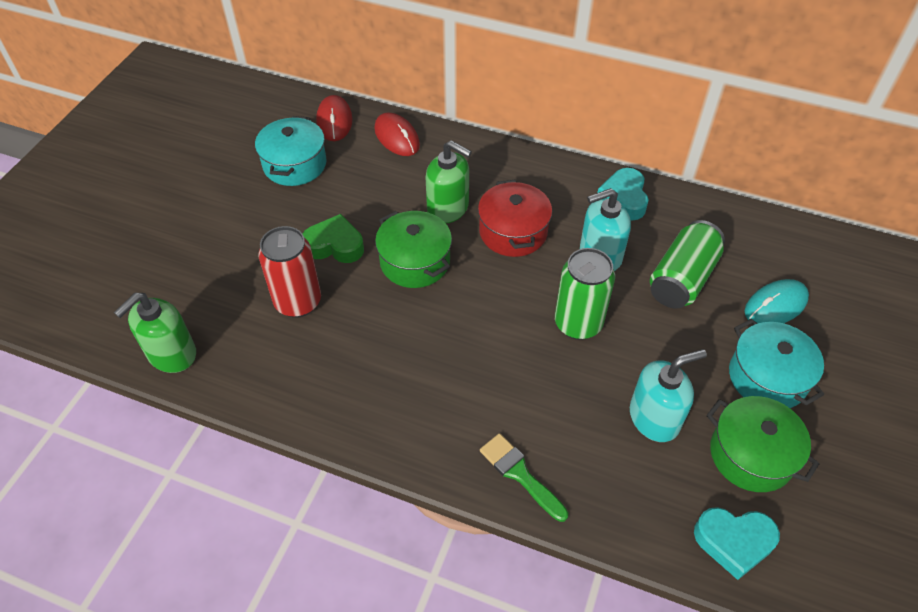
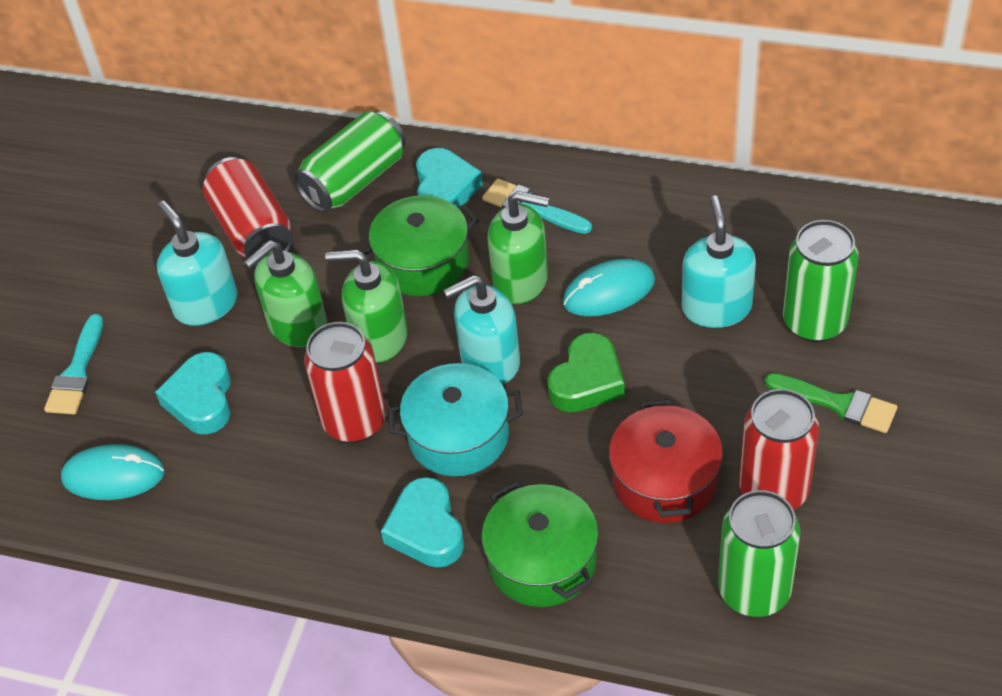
green can: [555,248,615,340] [650,220,725,309] = 2 -> [293,110,406,213] [718,490,800,617] [783,220,858,342] = 3
green soap dispenser: [114,293,196,373] [425,140,472,223] = 2 -> [244,241,327,347] [325,249,408,363] [488,191,549,304] = 3
red can: [258,226,321,318] = 1 -> [203,157,293,266] [304,322,386,443] [739,389,819,510] = 3
red mouse: [316,95,353,141] [374,113,420,156] = 2 -> none = 0
turquoise brush: none = 0 -> [44,314,103,414] [482,178,592,234] = 2
turquoise heart: [597,168,648,220] [694,507,780,580] = 2 -> [155,352,231,434] [381,477,464,568] [416,148,483,207] = 3
turquoise mouse: [744,279,809,324] = 1 -> [61,444,165,500] [563,259,655,317] = 2
turquoise pot: [255,116,326,186] [729,319,824,408] = 2 -> [387,363,523,476] = 1
turquoise soap dispenser: [580,188,631,271] [630,349,707,442] = 2 -> [157,201,237,326] [443,275,520,384] [682,195,756,328] = 3

